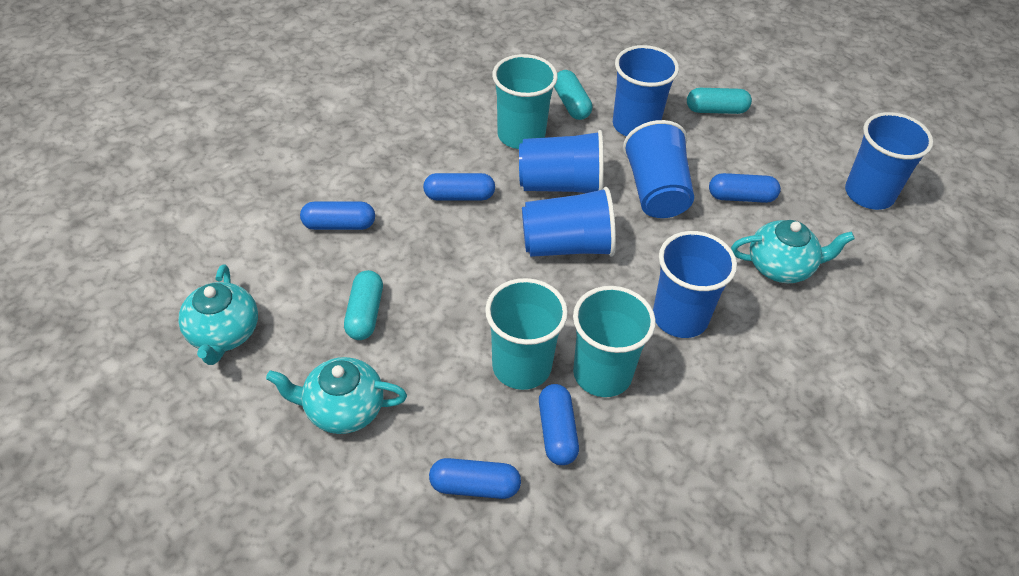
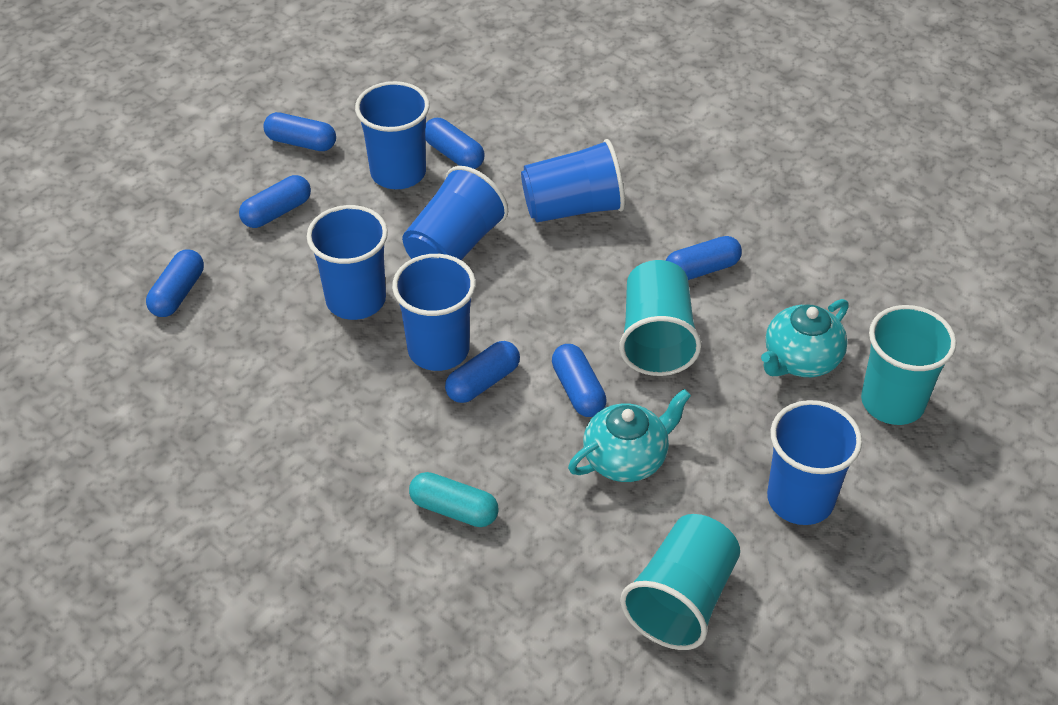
blue capsule: [300,202,375,230] [423,173,495,201] [429,458,521,499] [539,384,579,465] [709,173,781,203] = 5 -> [146,249,204,317] [239,175,311,228] [263,112,336,151] [425,118,485,169] [445,341,520,403] [552,344,607,417] [666,236,742,280] = 7
turquoise capsule: [344,270,383,340] [554,70,592,120] [687,88,752,114] = 3 -> [409,472,499,527] = 1
turquoise teapot: [178,265,258,365] [266,357,407,434] [731,220,855,283] = 3 -> [568,389,691,482] [761,299,849,377] = 2

